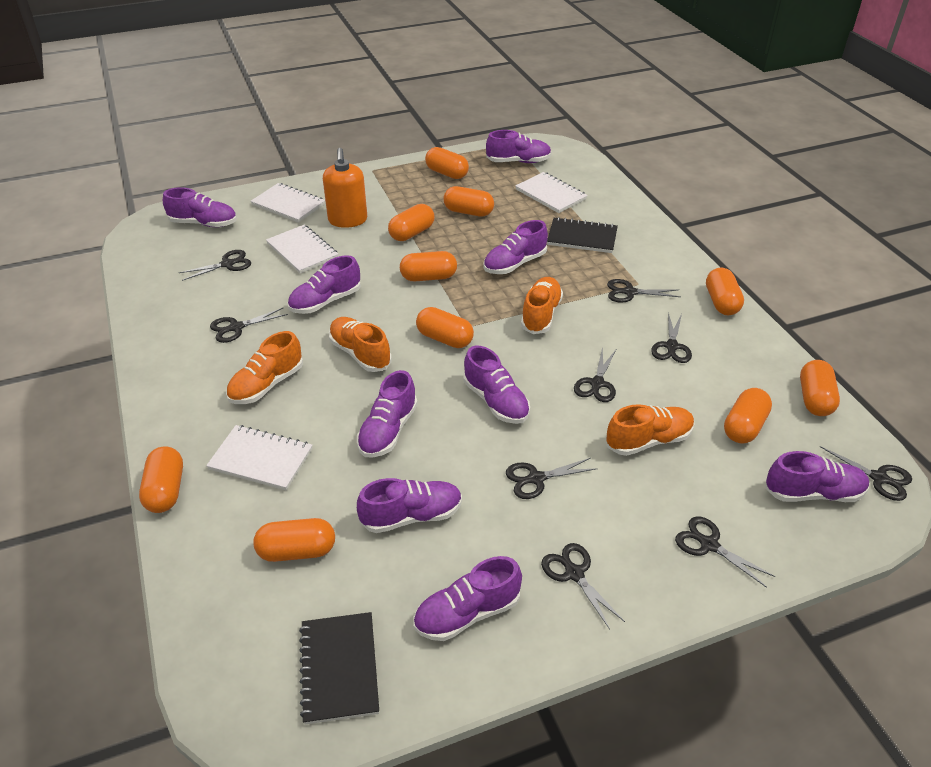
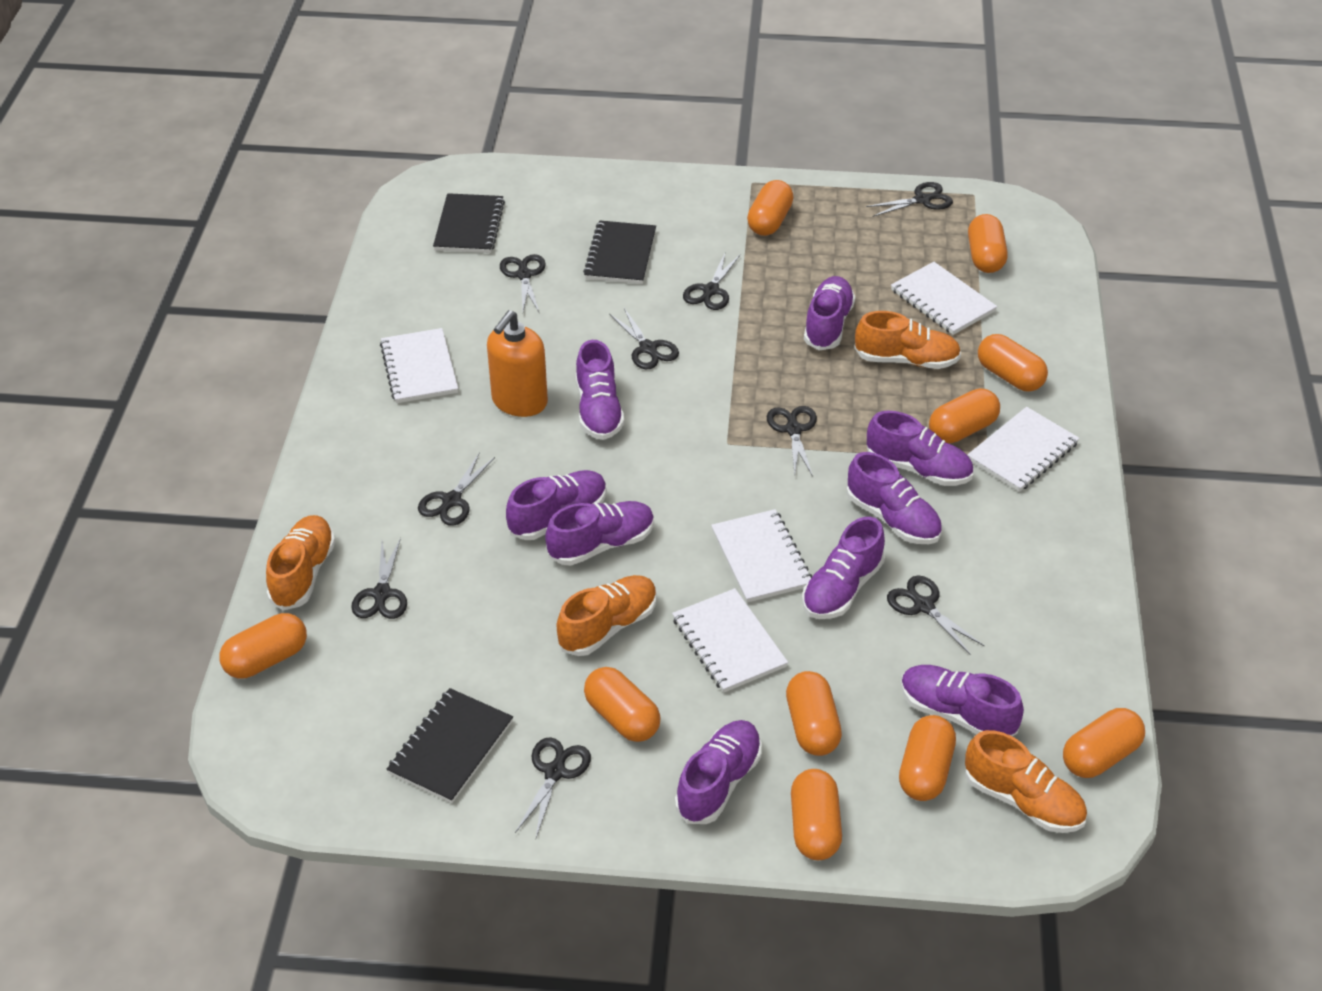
black notebook: [299,612,379,725] [547,217,618,253] = 2 -> [387,688,513,803] [433,193,505,253] [583,220,656,284] = 3
white notebook: [206,425,312,491] [251,183,325,223] [266,225,338,274] [515,172,588,213] = 4 -> [380,328,458,403] [672,588,788,693] [711,509,812,603] [891,262,997,335] [967,407,1080,492] = 5

